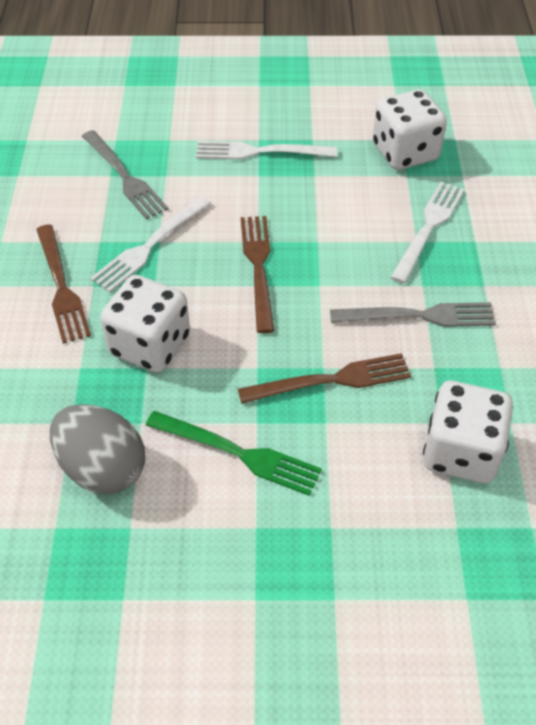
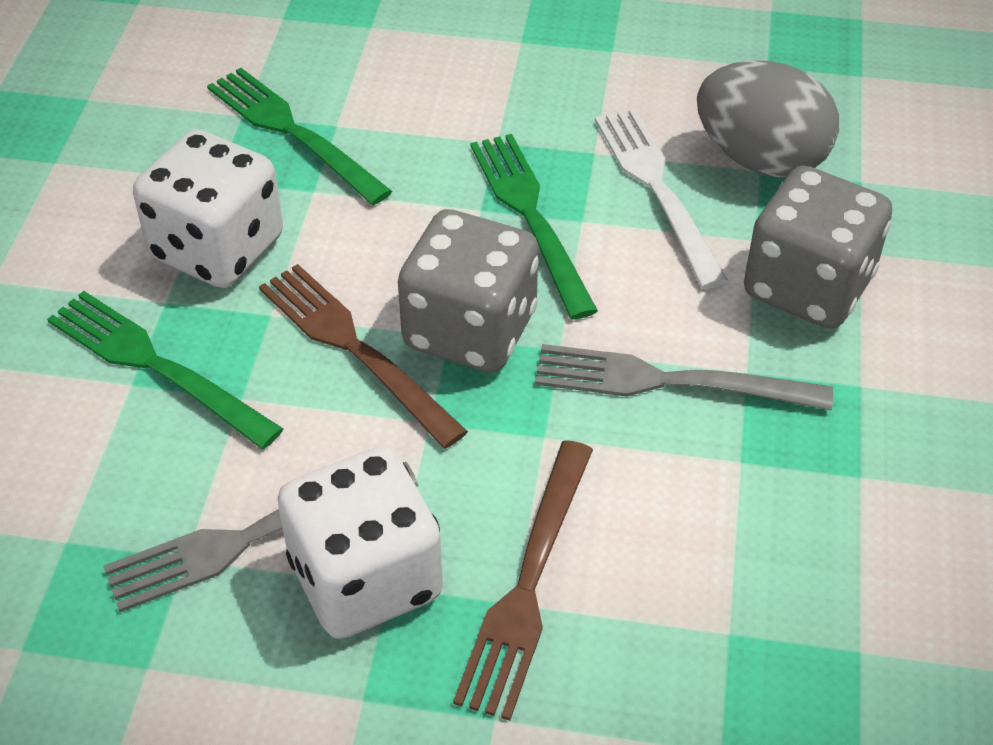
brown fork: [36,224,91,344] [238,353,411,404] [241,216,274,333] = 3 -> [259,264,468,449] [453,440,593,721] = 2
green fork: [146,411,322,496] = 1 -> [47,291,283,449] [207,68,392,205] [471,134,598,320] = 3
grey dice: none = 0 -> [398,209,539,373] [744,166,892,329] = 2
white dice: [100,275,190,373] [373,89,447,170] [423,381,513,483] = 3 -> [133,129,283,288] [278,446,443,639] = 2
white fork: [90,196,211,292] [196,141,337,160] [390,182,464,284] = 3 -> [595,109,728,289] = 1

